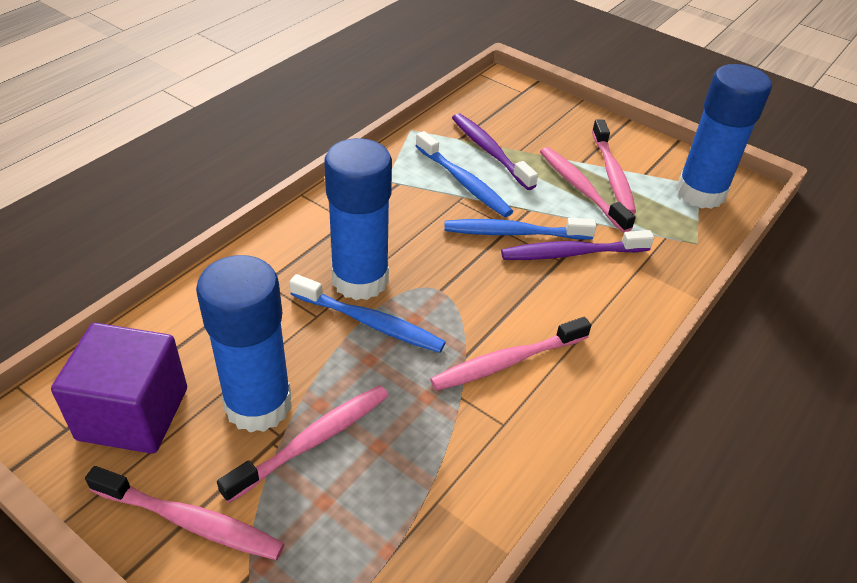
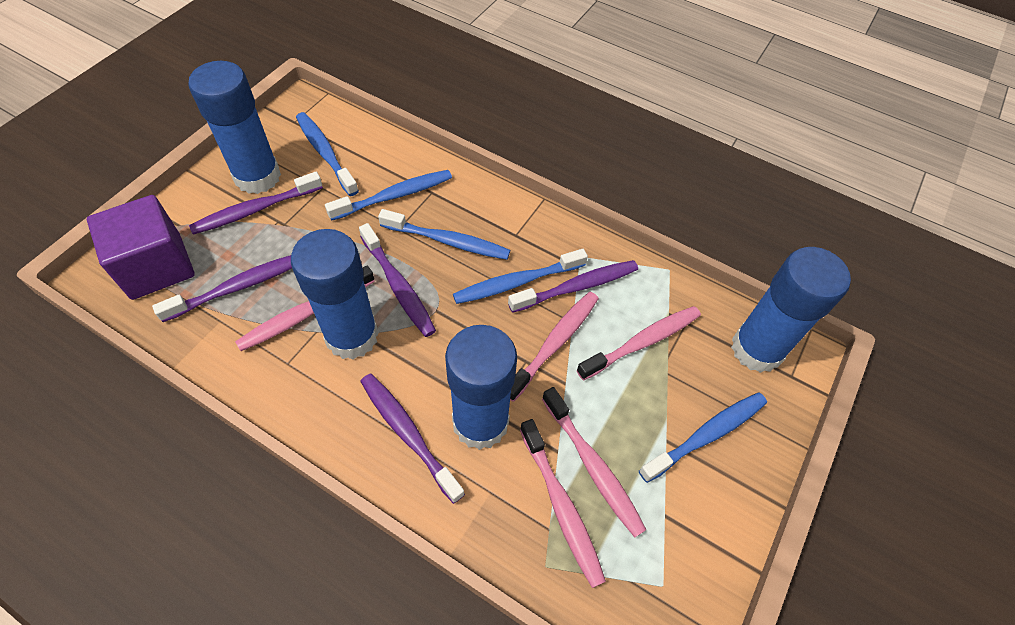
blue glue stick: [196,255,292,433] [324,138,392,300] [676,64,772,209] = 3 -> [188,61,281,194] [291,229,379,360] [445,325,517,450] [731,247,851,373] = 4
blue toothbrush: [290,274,446,353] [416,131,513,217] [444,218,597,240] = 3 -> [296,112,359,196] [325,170,452,221] [378,209,510,260] [453,249,588,304] [639,393,767,483] = 5
purple toothbrush: [452,113,538,190] [501,230,654,260] = 2 -> [152,255,292,322] [189,172,323,235] [359,223,436,337] [360,374,465,504] [508,260,638,313] = 5

